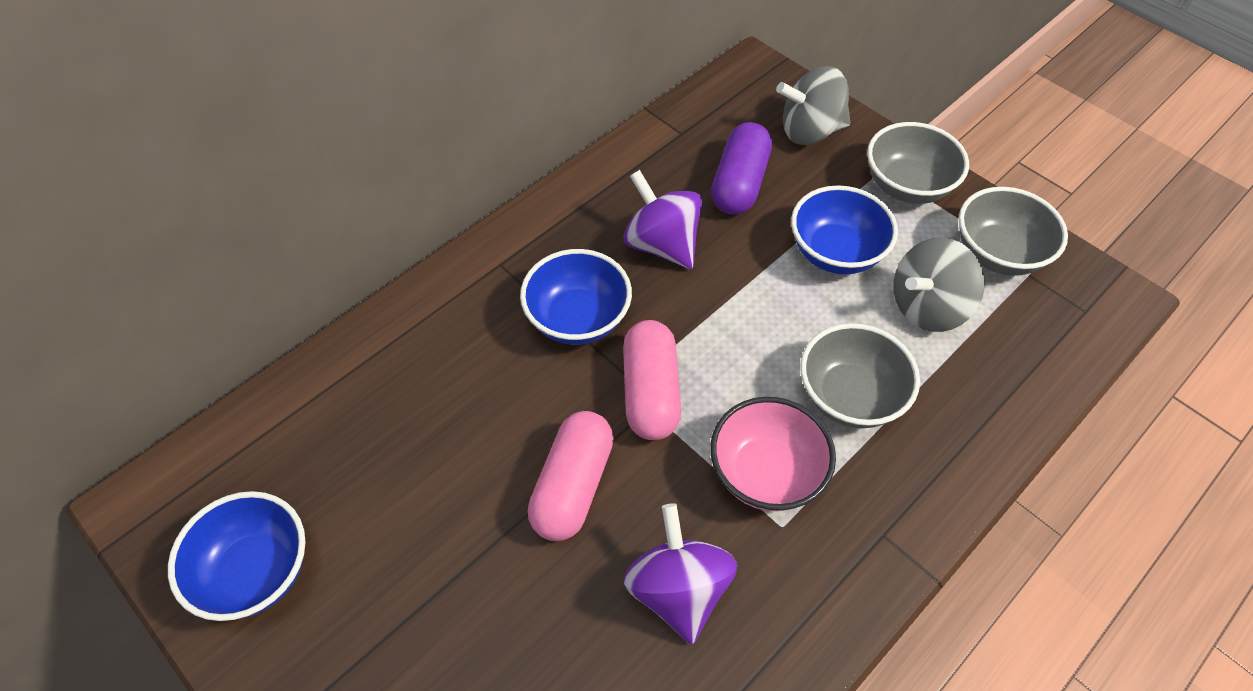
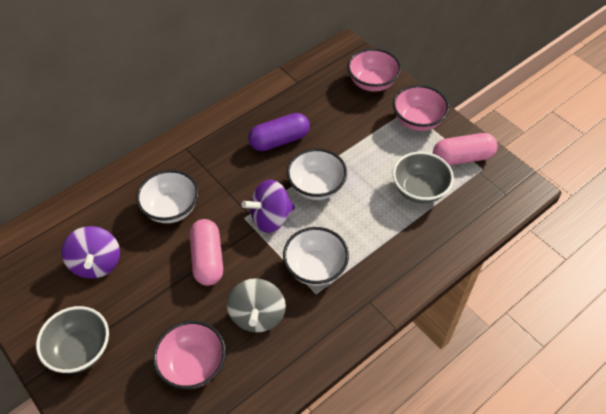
blue bowl: [168,491,305,621] [520,249,632,345] [791,185,898,274] = 3 -> none = 0
grey bowl: [800,323,920,428] [867,122,969,204] [959,187,1068,276] = 3 -> [36,306,109,373] [393,152,454,204] = 2
grey spinning top: [776,66,850,145] [894,237,985,332] = 2 -> [227,278,286,332] = 1
pink bowl: [710,397,836,511] = 1 -> [153,321,226,389] [347,48,401,92] [393,85,449,131] = 3
white bowl: none = 0 -> [136,170,199,223] [283,227,349,286] [287,148,347,200] = 3

